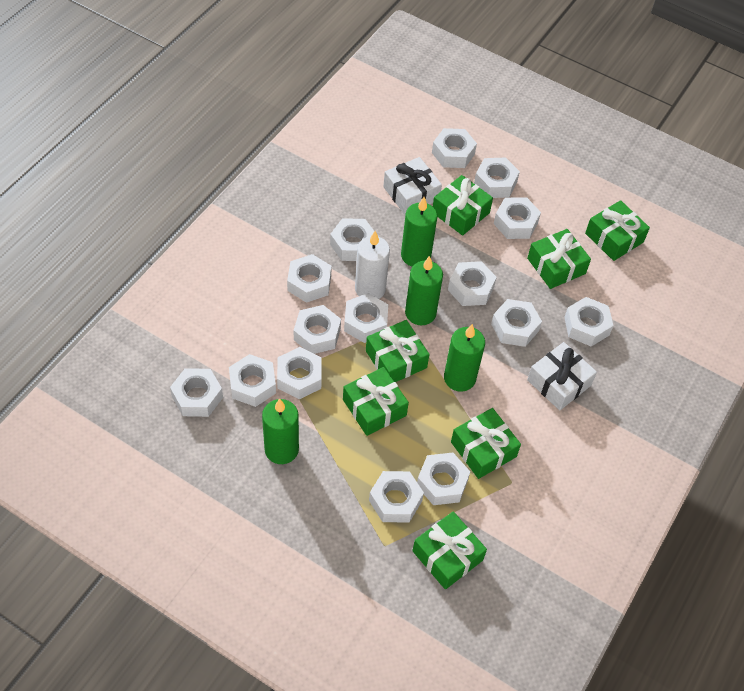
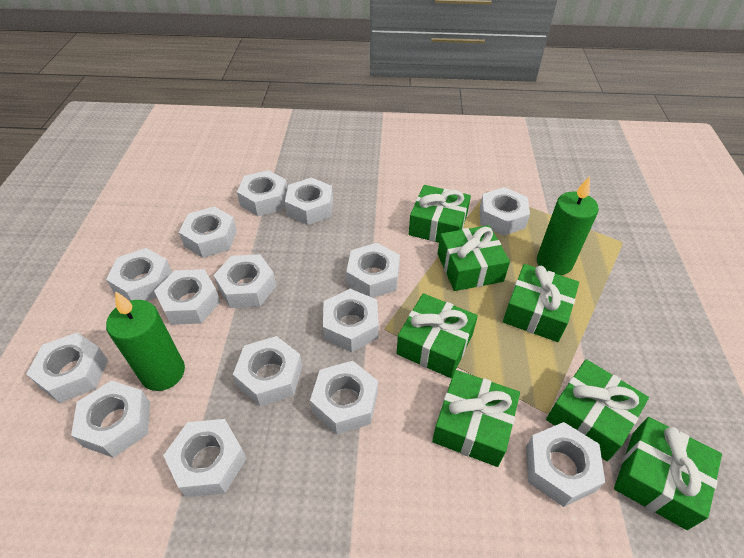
green candle: [262,398,299,464] [401,197,437,267] [405,256,443,325] [444,324,485,392] = 4 -> [106,291,185,391] [537,176,599,275] = 2
white candle: [355,231,390,299] = 1 -> none = 0
white gift: [383,157,442,215] [527,342,597,410] = 2 -> none = 0

